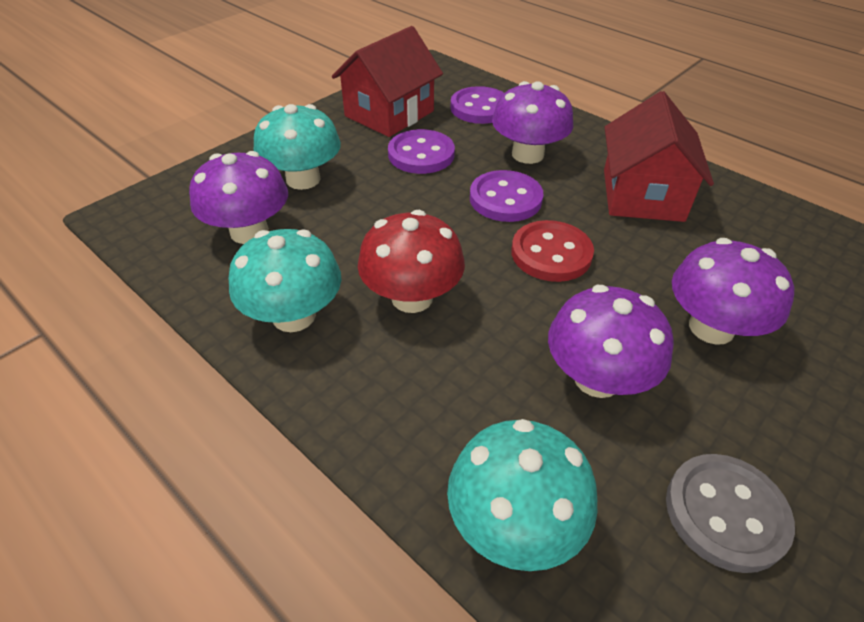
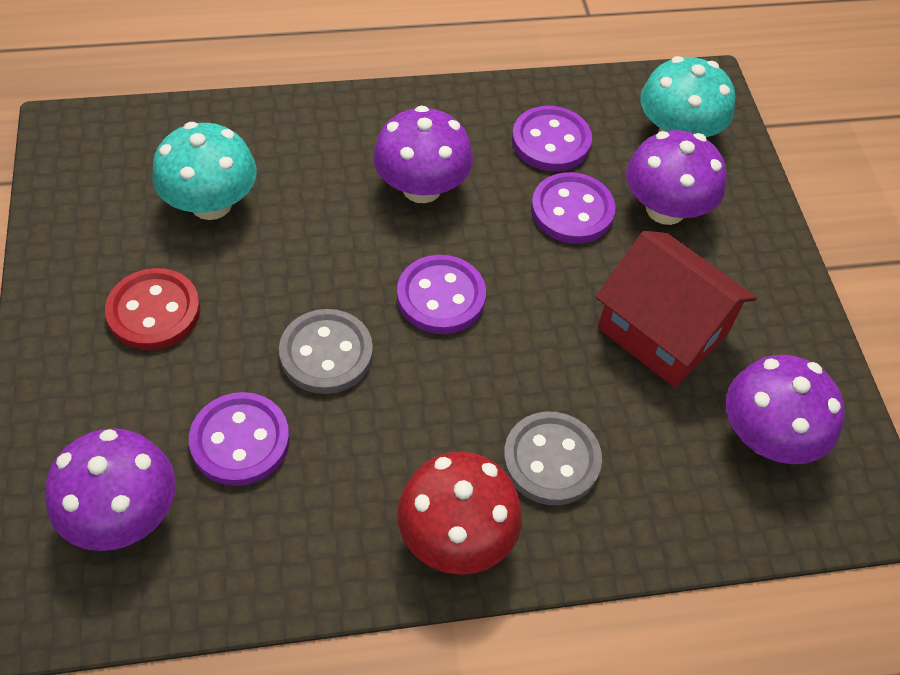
grey button: [666,454,795,573] = 1 -> [279,309,373,394] [503,411,602,505] = 2
purple button: [388,129,455,174] [450,86,504,124] [470,170,544,222] = 3 -> [189,392,290,486] [397,255,486,334] [512,106,592,171] [531,172,616,244] = 4
red house: [332,26,443,137] [604,91,714,222] = 2 -> [596,231,757,387] = 1
turquoise mushroom: [229,229,341,332] [254,104,341,190] [447,419,598,571] = 3 -> [152,122,257,220] [640,56,735,137] = 2

